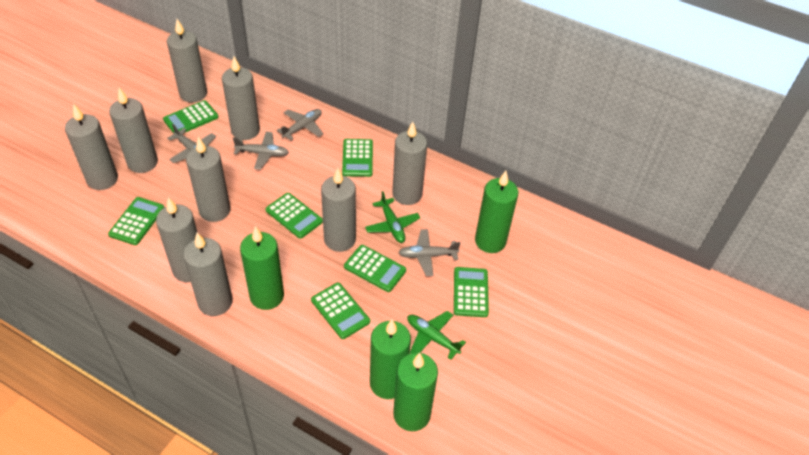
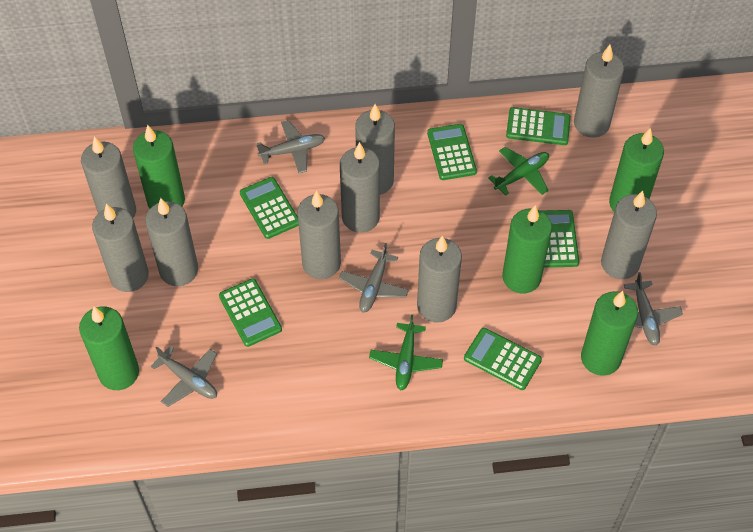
green calculator: [108,197,164,245] [163,100,218,133] [266,193,323,239] [311,283,370,339] [342,139,373,177] [344,245,406,292] [454,267,489,317] = 7 -> [219,278,282,347] [240,177,299,239] [427,124,477,180] [464,328,542,390] [506,107,571,145] [542,210,579,268] = 6
green candle: [240,226,284,310] [370,319,411,399] [393,353,438,431] [475,171,518,253] = 4 -> [79,306,139,390] [133,125,185,209] [502,205,552,293] [581,291,638,376] [609,128,664,212] = 5

